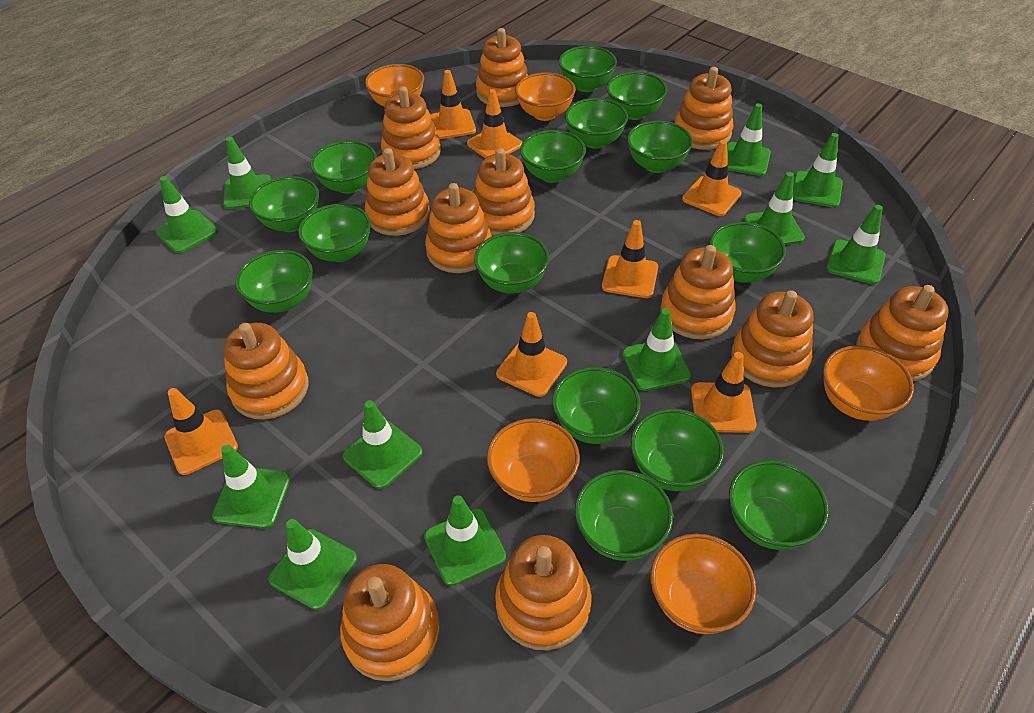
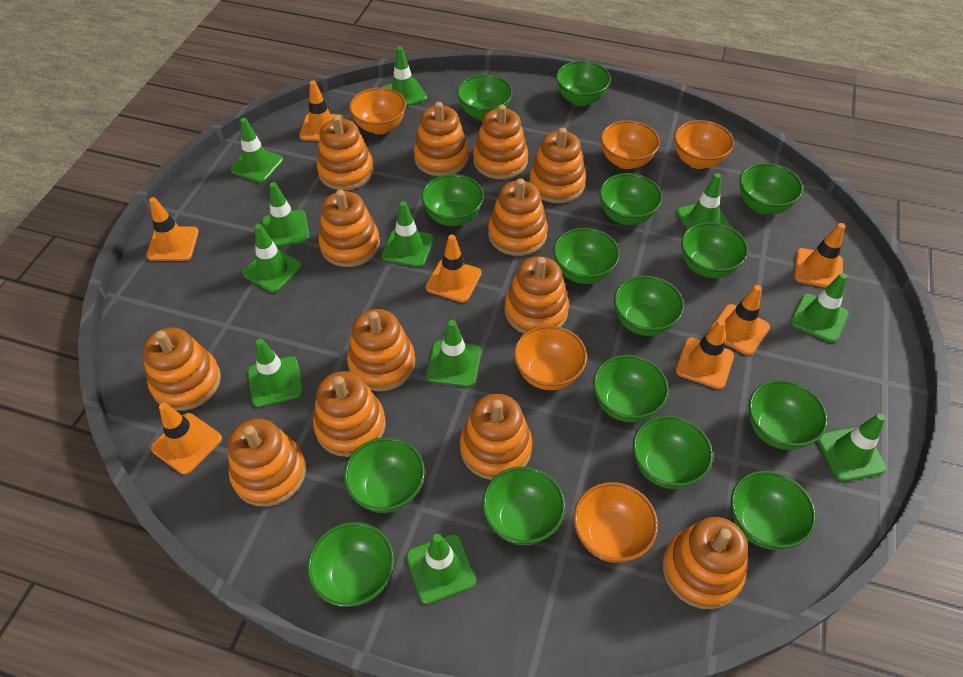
orange stacking toy: [223,323,309,420] [340,564,440,681] [365,148,430,236] [381,86,441,169] [425,183,492,273] [473,148,535,236] [476,28,528,107] [495,535,591,650] [661,245,736,339] [675,67,734,150] [731,290,813,388] [856,285,948,381] = 12 -> [142,327,221,411] [228,419,306,507] [313,371,386,457] [317,115,374,191] [318,189,380,267] [347,309,415,392] [414,102,469,176] [460,394,532,480] [473,104,528,179] [488,179,548,256] [505,257,569,333] [529,128,586,203] [663,517,748,609] = 13

